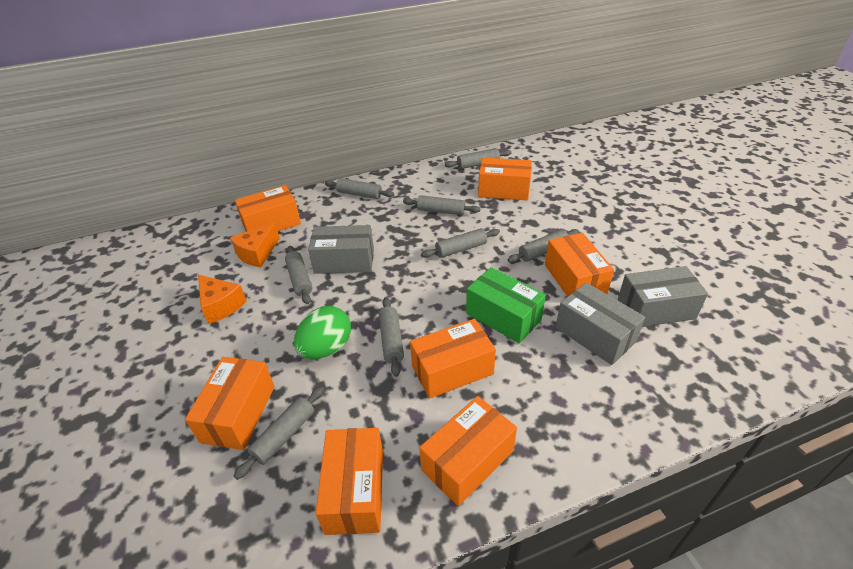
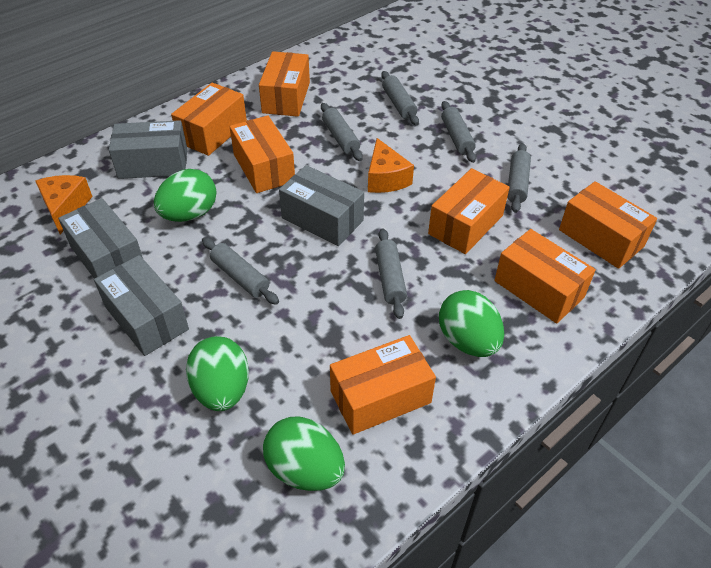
green box: [466,267,546,343] = 1 -> none = 0
green egg: [294,306,351,359] = 1 -> [154,169,217,222] [186,336,249,411] [263,417,345,491] [439,290,504,357] = 4
grey box: [308,225,374,274] [556,282,645,365] [618,266,708,327] = 3 -> [58,198,143,279] [94,255,189,356] [109,120,187,179] [279,165,364,246] = 4
grey rolling pin: [234,386,324,480] [285,246,312,304] [325,178,394,199] [379,297,404,377] [403,195,480,215] [421,228,500,258] [445,148,512,169] [508,229,579,263] = 8 -> [202,237,279,305] [321,103,363,161] [375,228,407,319] [381,71,419,125] [441,101,476,163] [507,143,531,213] = 6

